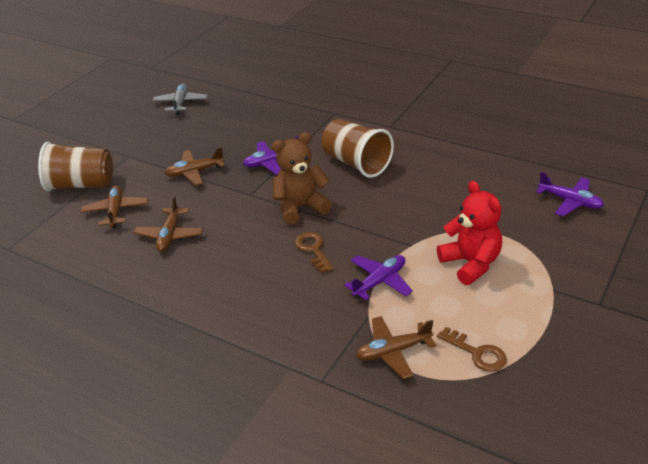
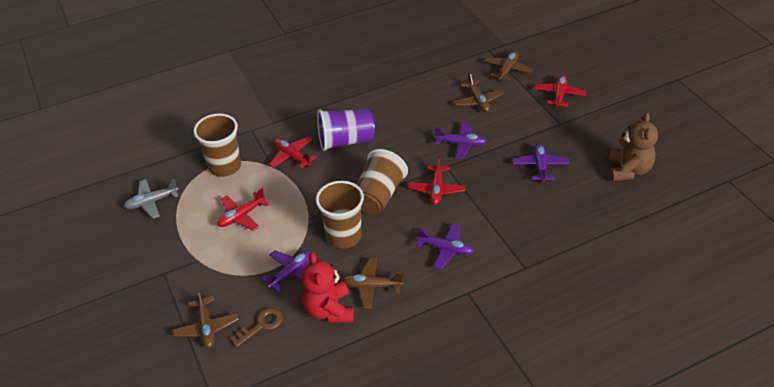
brown cup: [38,142,113,191] [322,119,394,178] = 2 -> [193,113,241,177] [316,181,364,249] [356,149,408,215] = 3
brown key: [295,232,334,273] [437,327,507,372] = 2 -> [230,308,283,347] = 1
purple cup: none = 0 -> [317,109,375,151] = 1
purple plane: [243,136,299,175] [344,255,413,300] [536,172,604,216] = 3 -> [262,250,313,292] [416,223,474,269] [434,122,487,159] [513,143,569,183] = 4
red plane: none = 0 -> [218,188,269,231] [269,136,317,169] [408,156,466,205] [534,74,587,108] = 4

